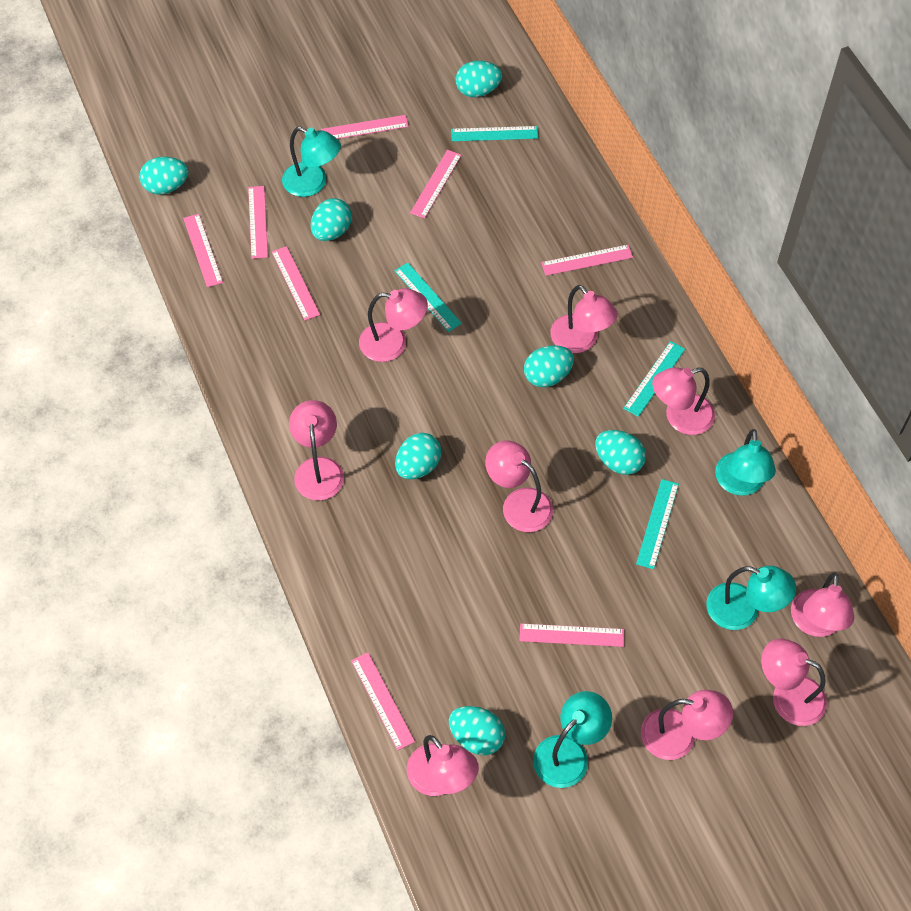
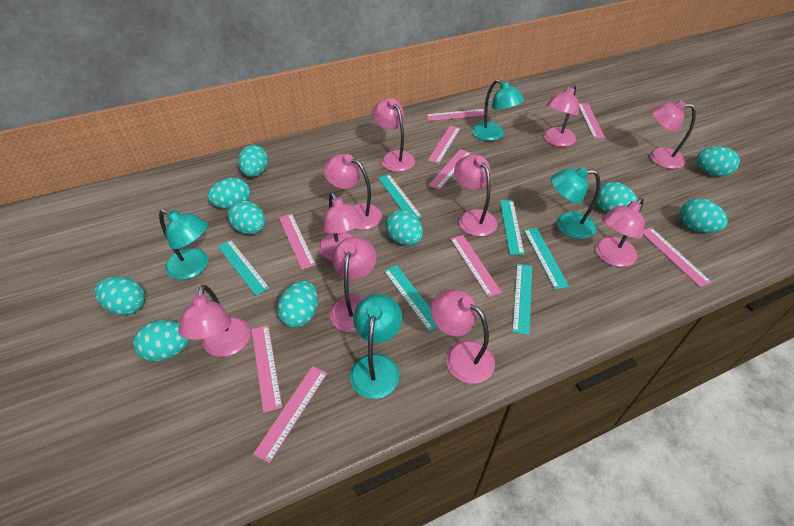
pink lamp: [289,400,344,500] [359,288,428,362] [407,735,479,796] [485,440,553,532] [550,285,618,353] [641,690,733,760] [652,367,715,435] [761,639,827,726] [791,572,854,637] = 9 -> [178,285,250,357] [319,192,364,260] [323,154,382,230] [330,237,377,332] [372,98,415,172] [431,289,495,384] [454,154,498,236] [544,85,579,147] [595,198,645,267] [650,100,696,169] = 10
pink ruler: [183,214,223,287] [248,186,268,259] [272,246,320,320] [321,115,409,139] [351,652,415,750] [410,150,462,218] [520,623,624,647] [541,245,633,276] = 8 -> [252,325,282,413] [253,366,327,463] [279,214,316,270] [426,109,485,121] [428,126,460,164] [428,149,471,190] [450,235,502,297] [579,103,605,138] [643,227,711,287] = 9
turquoise egg: [139,157,188,194] [311,198,352,241] [395,433,442,479] [449,706,505,755] [456,61,502,97] [524,345,574,387] [595,430,646,475] = 7 -> [94,276,145,315] [133,320,190,361] [208,178,251,209] [228,200,266,234] [238,145,268,177] [277,280,318,327] [385,210,423,245] [596,182,638,213] [680,198,728,233] [696,146,740,177] = 10
turquoise ruler: [394,263,462,332] [451,126,538,141] [623,341,685,417] [636,479,679,569] = 4 -> [218,240,270,296] [378,174,422,219] [384,265,437,331] [500,200,524,255] [512,264,532,335] [524,228,569,289] = 6

